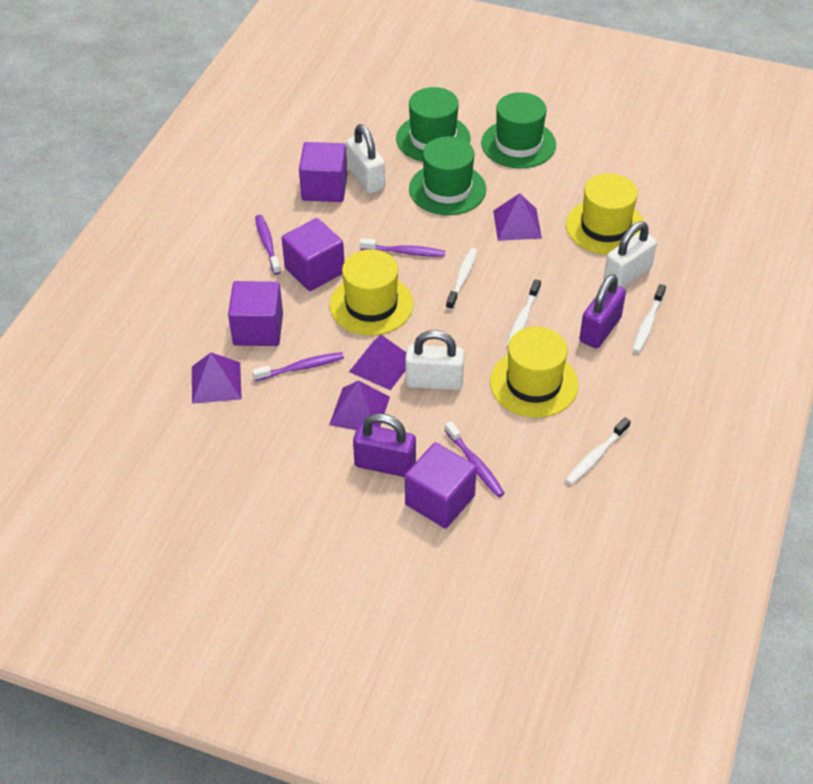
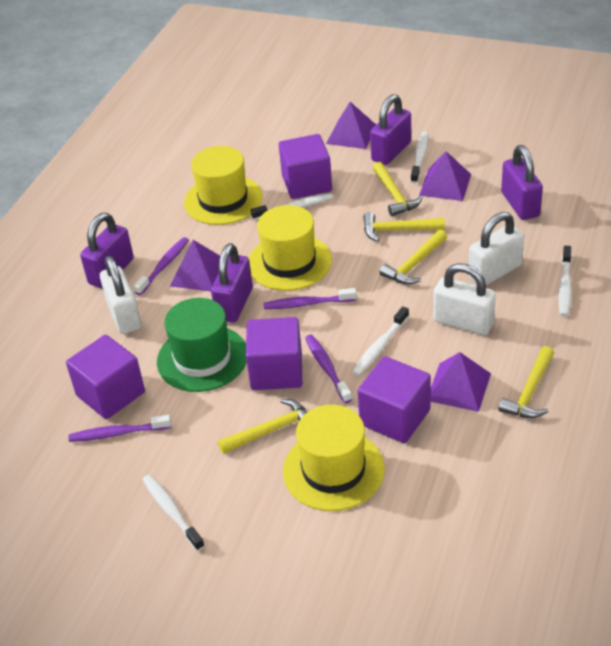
green hat: [396,87,470,162] [409,136,486,215] [481,92,556,168] = 3 -> [157,298,247,392] = 1
purple padlock: [353,413,416,477] [579,274,626,348] = 2 -> [80,213,134,288] [211,243,253,323] [370,94,411,165] [501,145,543,220] = 4
white toothbrush: [446,248,477,310] [506,279,541,347] [565,417,631,485] [632,284,666,353] = 4 -> [142,474,205,551] [251,193,333,220] [352,306,409,376] [411,132,428,183] [558,246,572,317] = 5
yellow hammer: none = 0 -> [218,399,307,454] [363,212,445,242] [373,162,423,216] [380,229,447,285] [498,346,554,418] = 5

